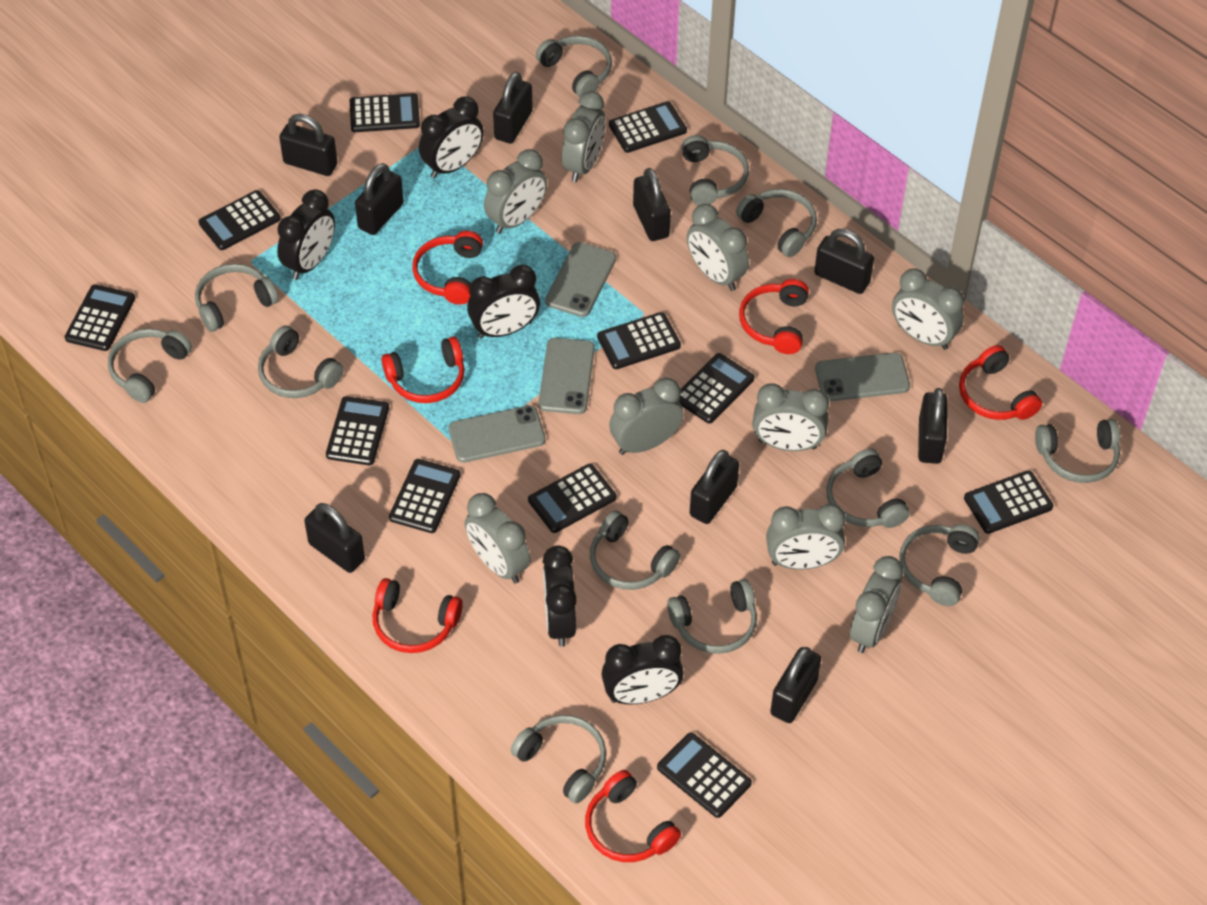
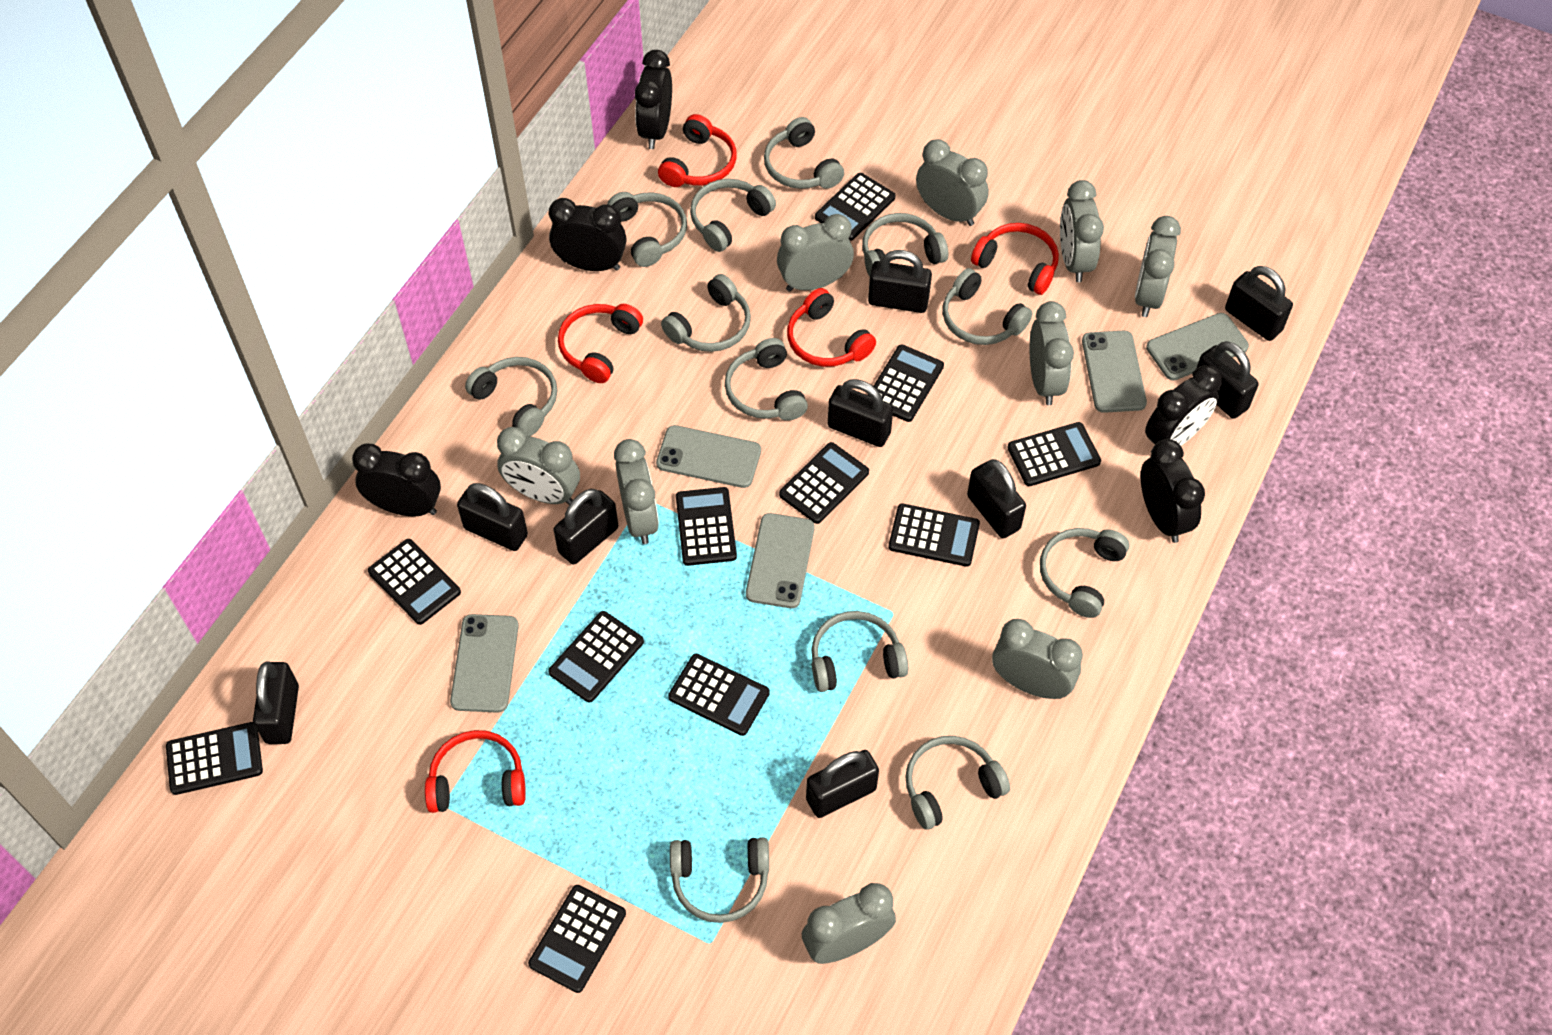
grey phone: [448,405,545,463] [538,338,595,414] [545,242,616,317] [815,353,910,401] = 4 -> [450,614,519,713] [656,425,761,488] [746,513,815,608] [1082,331,1147,413] [1146,313,1249,380] = 5
red headphones: [372,578,463,653] [382,337,465,403] [412,231,483,305] [585,770,681,862] [739,279,809,354] [959,345,1042,420] = 6 -> [425,730,526,813] [558,304,643,383] [658,114,736,187] [787,288,876,367] [971,223,1059,295] = 5

